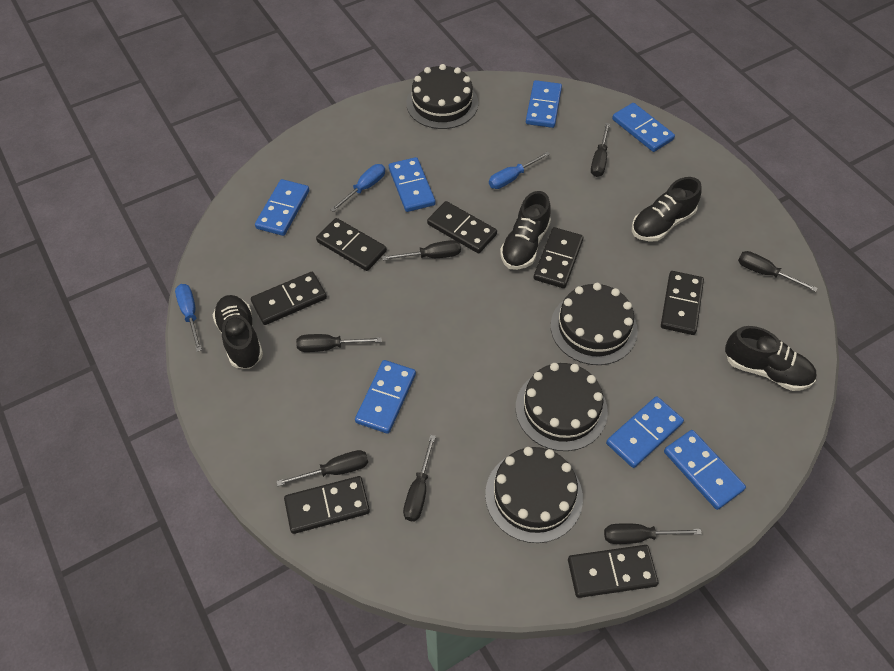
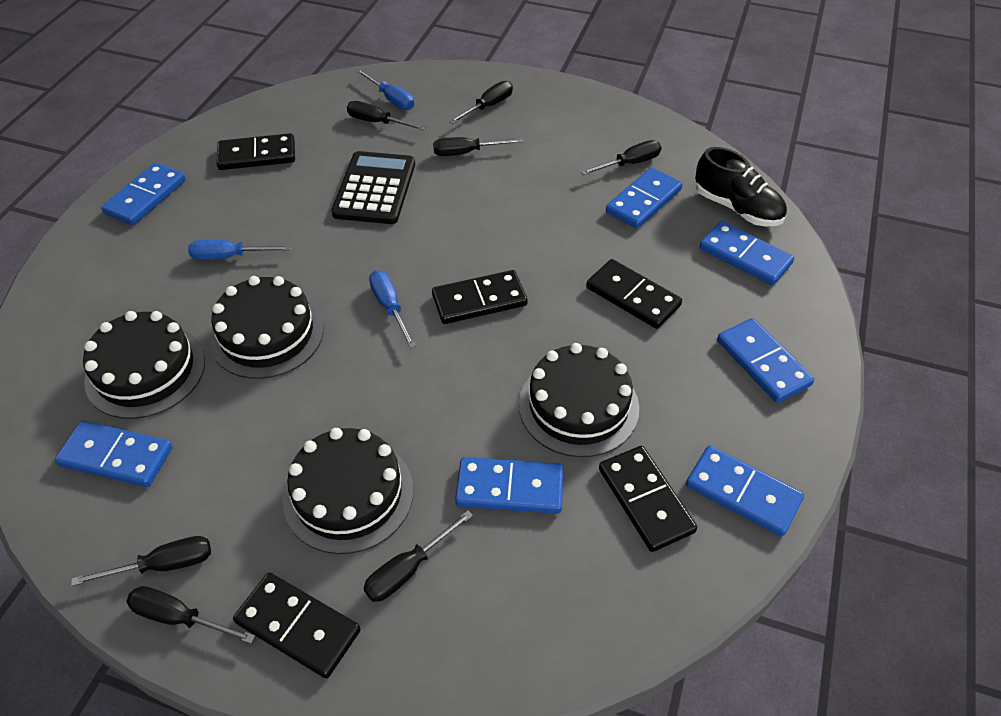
black calculator: none = 0 -> [331,151,415,224] = 1
black domino: [251,272,327,325] [284,476,370,534] [316,218,387,271] [427,201,497,253] [533,227,584,288] [568,545,658,598] [661,271,704,335] = 7 -> [216,133,295,170] [233,573,361,678] [432,270,528,324] [586,259,682,329] [599,446,697,552] = 5
black shoe: [213,295,263,369] [500,191,551,270] [632,177,702,242] [725,326,816,391] = 4 -> [695,147,787,226] = 1

